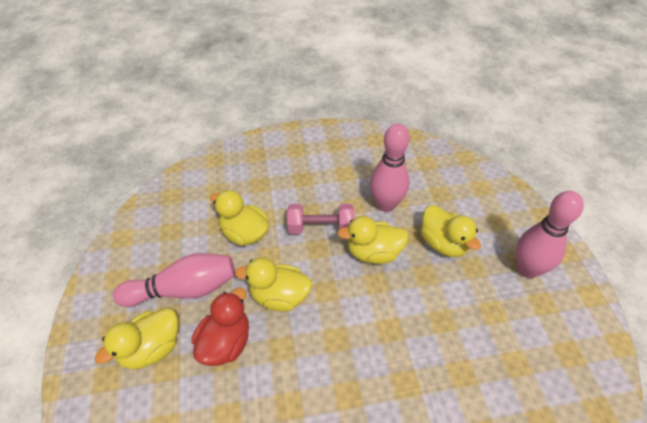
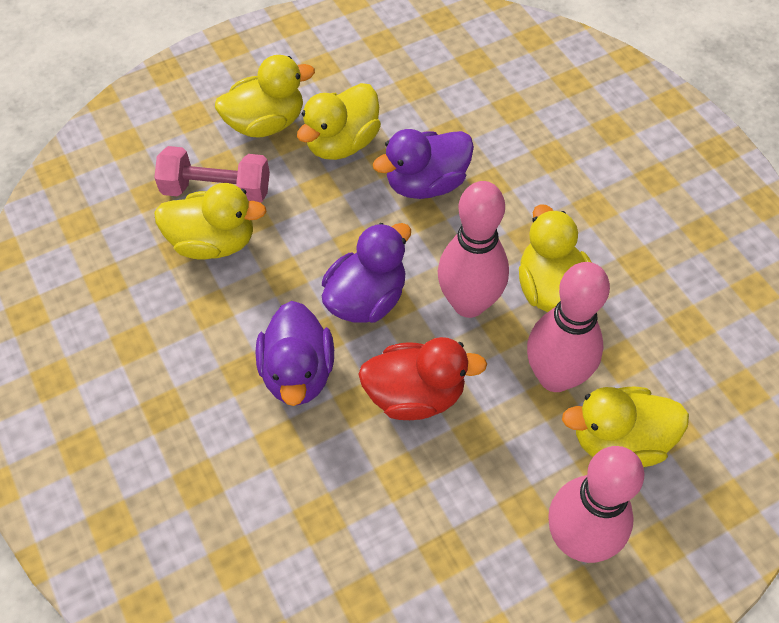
purple duck: none = 0 -> [256,301,334,406] [322,223,411,323] [373,129,474,199] = 3

